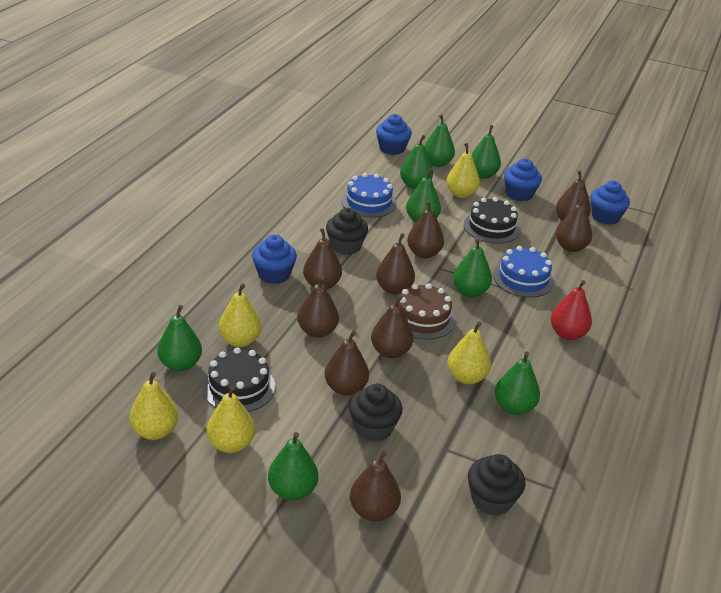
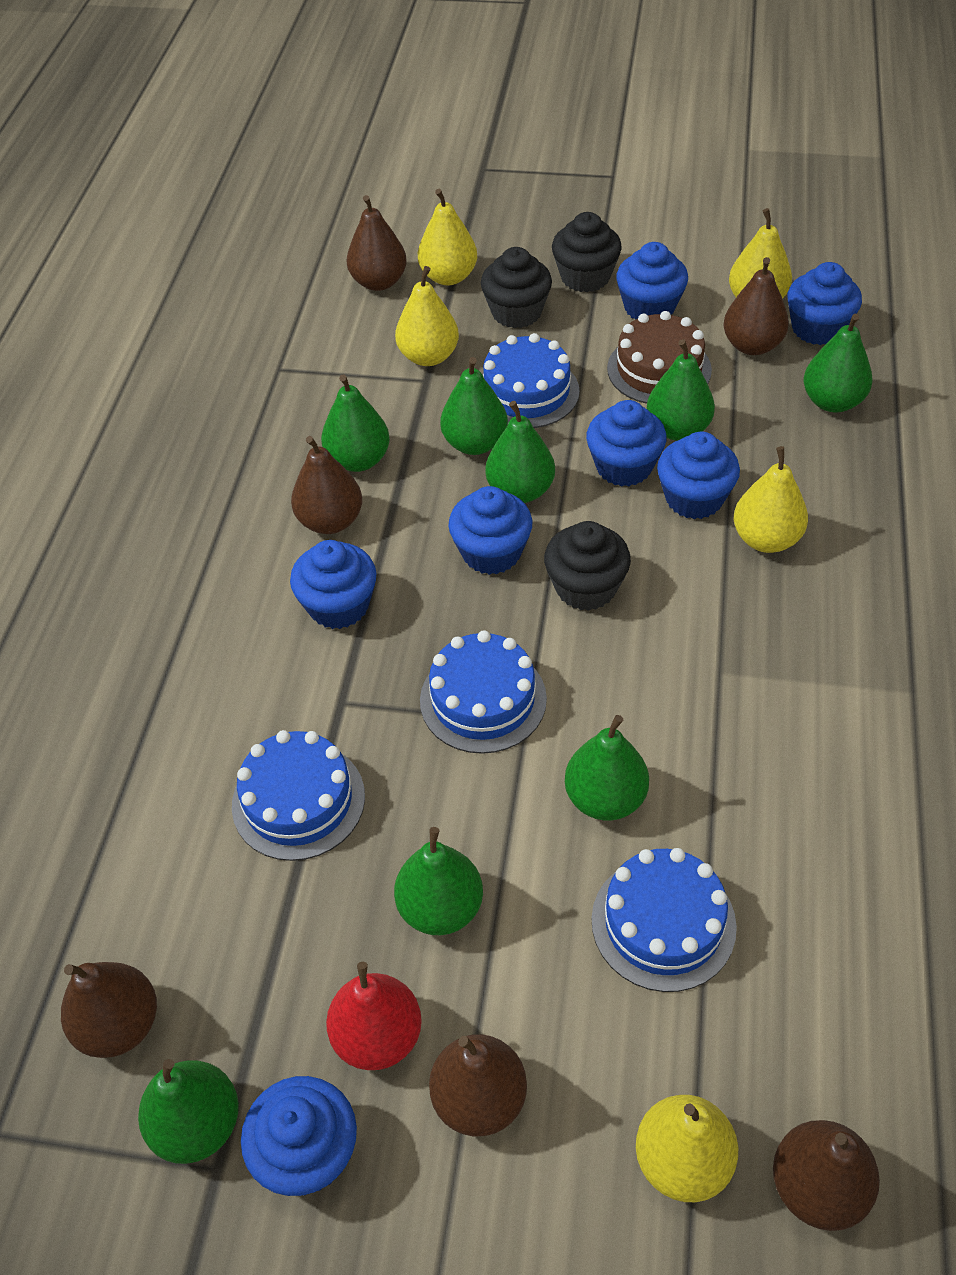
black cake: [202,347,275,412] [464,197,520,244] = 2 -> none = 0
blue cake: [342,173,397,218] [493,246,554,298] = 2 -> [232,730,365,861] [420,630,547,754] [482,333,580,428] [591,848,737,992] = 4
blue cupcake: [252,235,297,284] [376,114,412,155] [504,158,542,201] [590,181,630,225] = 4 -> [241,1076,357,1196] [290,540,376,629] [448,486,532,575] [586,400,667,487] [616,242,688,320] [657,432,740,519] [788,262,862,345] = 7
brown pear: [297,276,339,338] [303,228,342,289] [325,330,369,396] [350,450,401,521] [371,295,413,358] [376,233,415,294] [407,200,444,259] [556,170,591,221] [556,194,592,252] = 9 -> [61,962,157,1058] [291,436,362,534] [346,195,407,291] [429,1034,527,1136] [723,257,789,355] [773,1120,880,1231] = 6

